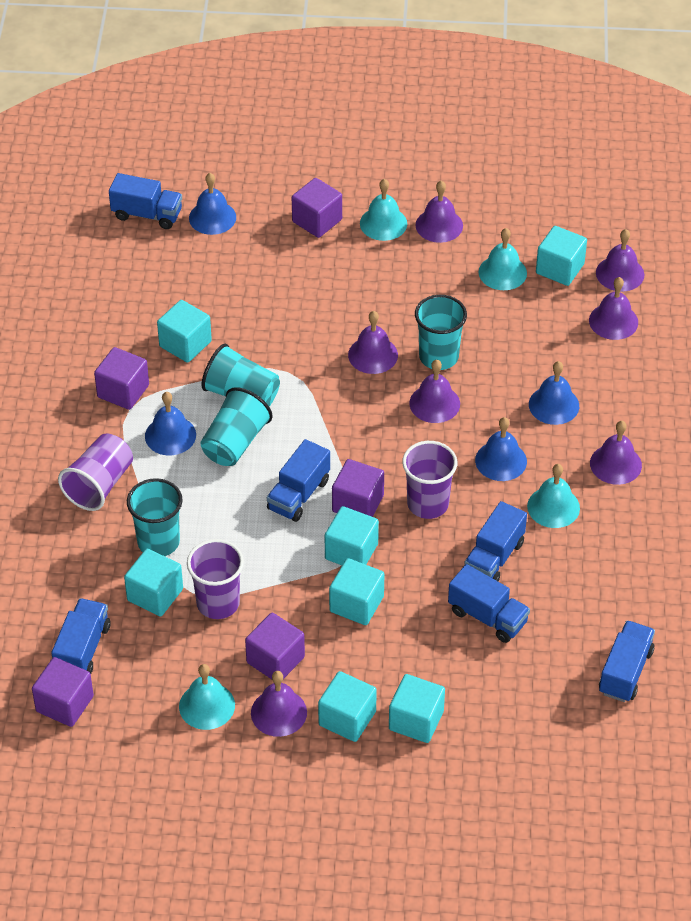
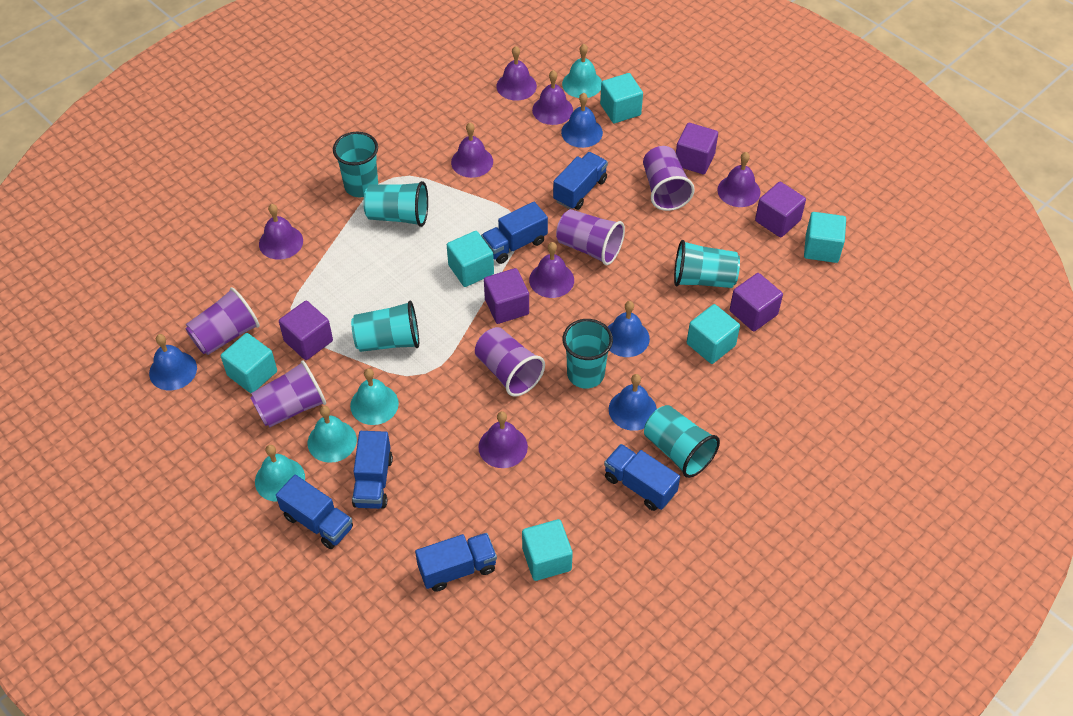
purple cup: [58,434,133,511] [187,539,244,619] [402,441,457,519] = 3 -> [185,287,260,355] [250,360,326,427] [475,327,545,397] [556,209,625,265] [643,146,695,211] = 5
turquoise cube: [124,549,183,616] [157,300,212,363] [318,671,377,742] [325,506,379,565] [329,558,384,625] [389,674,445,743] [536,226,587,286] = 7 -> [221,333,277,393] [447,231,494,287] [522,519,573,581] [600,73,643,123] [687,304,740,364] [804,212,846,263] = 6
turquoise cup: [127,478,182,556] [200,387,273,466] [202,344,280,406] [415,295,467,370] = 4 -> [333,132,378,197] [351,301,419,352] [363,181,428,227] [563,319,613,388] [644,405,720,478] [674,240,740,288] = 6

